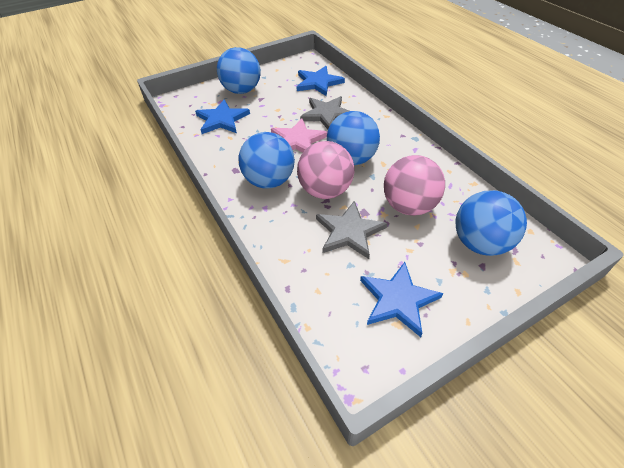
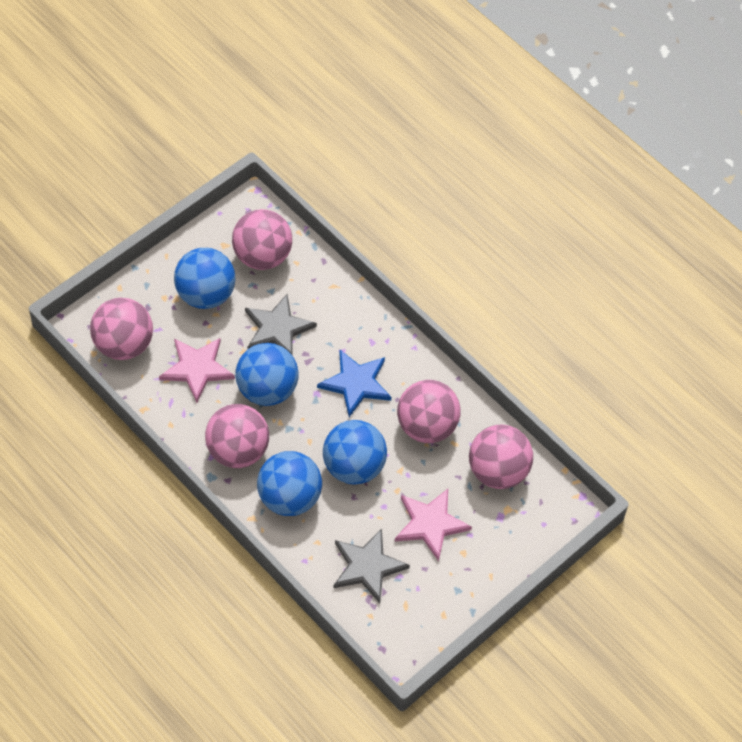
blue star: [195,99,250,134] [297,66,345,96] [360,262,443,337] = 3 -> [317,350,391,417] = 1
pink ball: [297,141,354,199] [384,155,445,216] = 2 -> [90,298,153,360] [205,404,269,468] [232,209,292,270] [397,380,461,443] [469,425,533,489] = 5
pink star: [271,118,327,153] = 1 -> [159,338,235,403] [395,489,472,561] = 2

